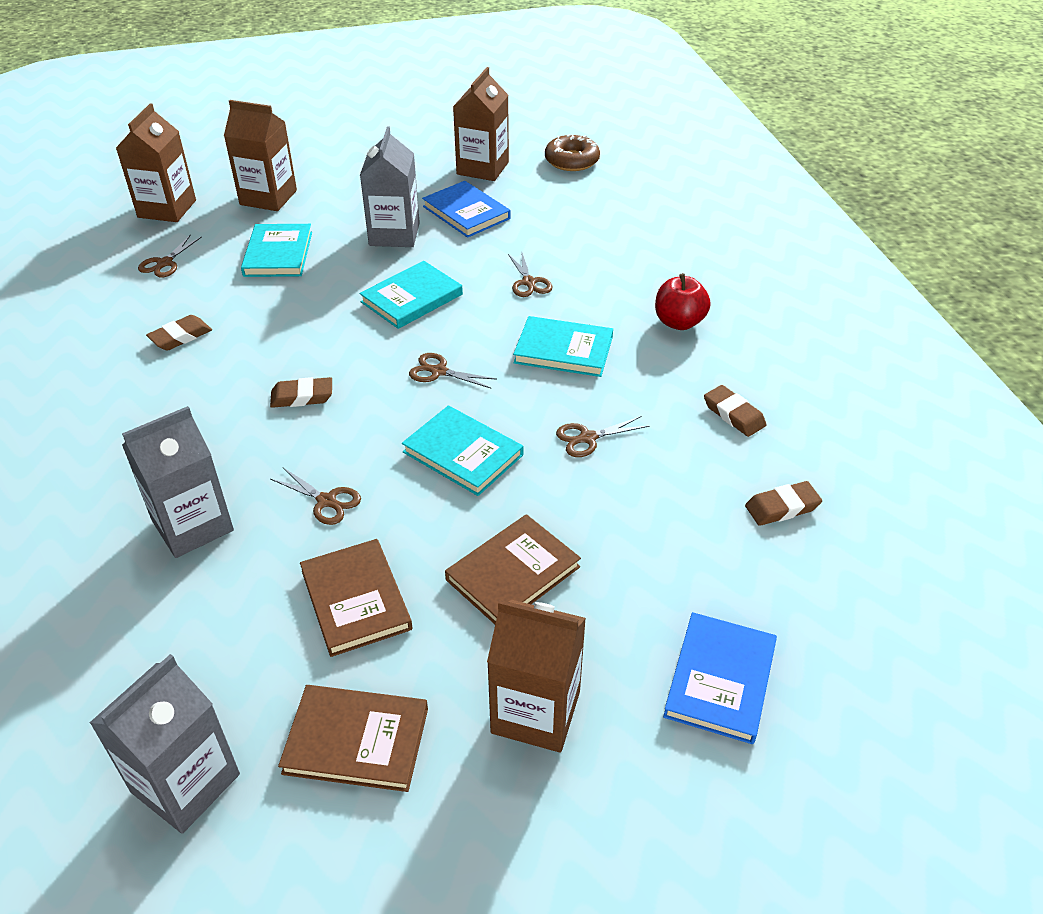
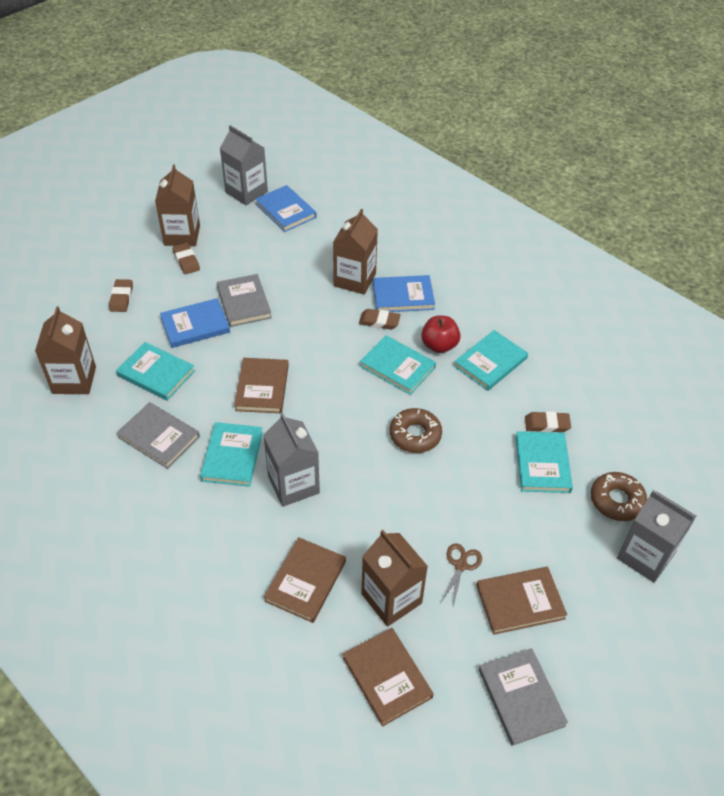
blue book: [422,181,511,238] [663,612,777,744] = 2 -> [160,298,230,348] [255,185,317,232] [373,275,435,312] = 3
brown book: [278,685,428,792] [300,539,412,657] [445,514,581,624] = 3 -> [234,358,289,413] [264,537,346,623] [343,628,434,727] [476,567,567,635] = 4
brown donut: [545,134,600,171] = 1 -> [390,408,442,453] [590,472,647,521] = 2
brown scissors: [138,234,202,277] [271,468,361,525] [409,353,497,388] [508,251,553,297] [556,416,649,457] = 5 -> [441,544,482,606] = 1
grey book: none = 0 -> [116,402,200,469] [217,274,272,327] [479,648,568,746] = 3
turquoise book: [241,224,312,277] [359,261,463,329] [402,405,523,496] [513,316,613,377] = 4 -> [116,342,195,401] [200,422,263,487] [360,335,436,395] [454,330,528,391] [516,431,573,493] = 5

